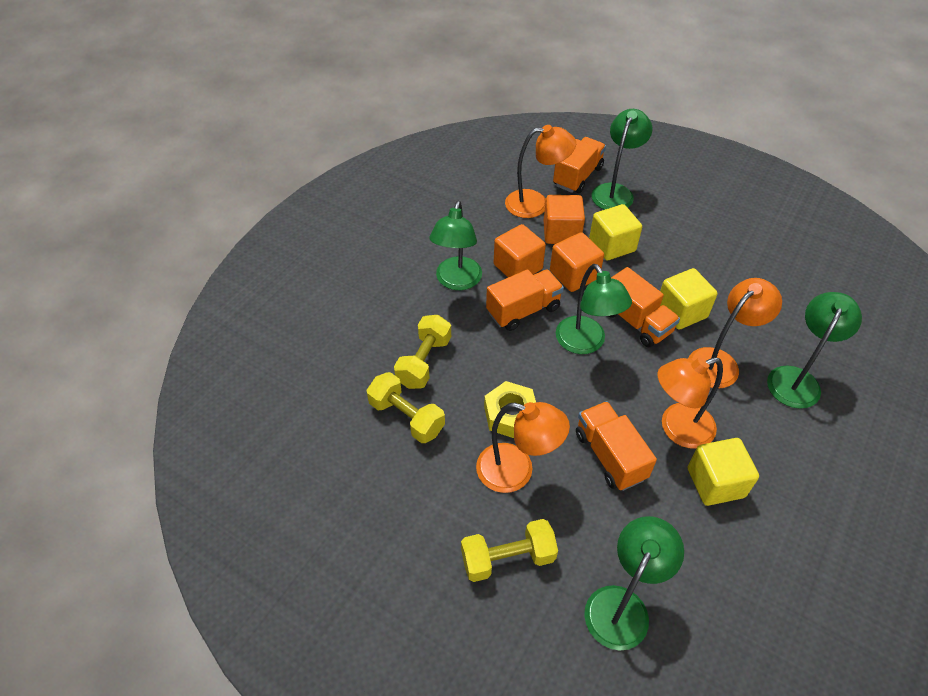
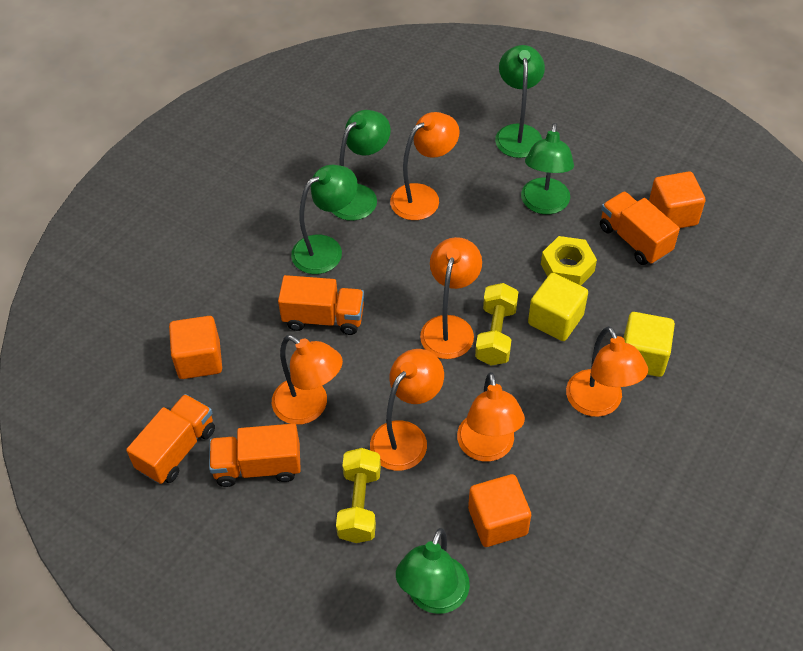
orange lamp: [476,402,570,493] [505,125,576,218] [658,357,723,449] [688,278,782,388] = 4 -> [272,335,343,425] [370,349,444,471] [390,112,459,220] [420,237,482,359] [457,372,525,462] [566,326,648,417] = 6
yellow cube: [589,204,642,260] [660,268,718,330] [688,438,759,506] = 3 -> [528,273,588,341] [624,312,675,377] = 2
yellow dumbbell: [366,372,445,443] [394,315,451,389] [461,519,558,582] = 3 -> [336,448,381,543] [475,283,518,365] = 2

